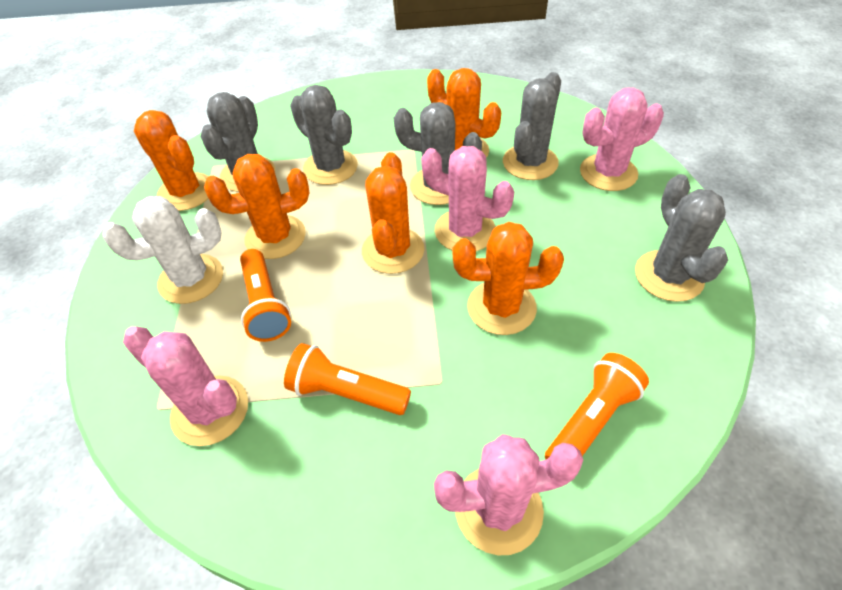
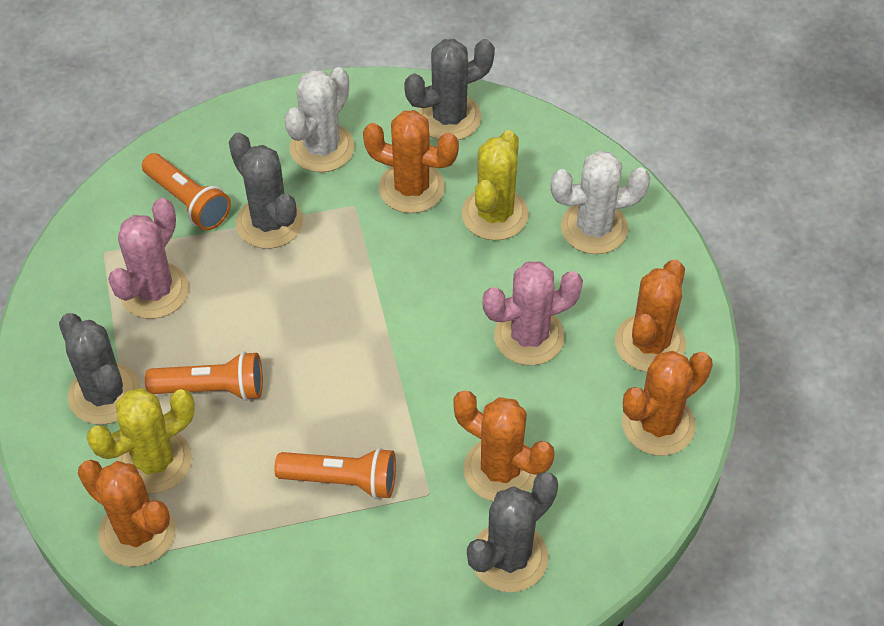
grey cactus: [201,92,275,192] [290,85,358,185] [394,102,482,205] [503,72,561,180] [635,174,728,302] = 5 -> [59,313,141,425] [229,133,303,249] [404,39,495,140] [467,472,558,592] = 4
pink cactus: [123,326,248,446] [421,146,514,251] [434,434,583,555] [580,88,664,191] = 4 -> [108,198,189,319] [482,261,583,365] = 2
white cactus: [103,196,223,304] = 1 -> [284,67,355,172] [551,150,650,254] = 2
yellow cactus: none = 0 -> [87,388,195,494] [462,130,529,240] = 2

